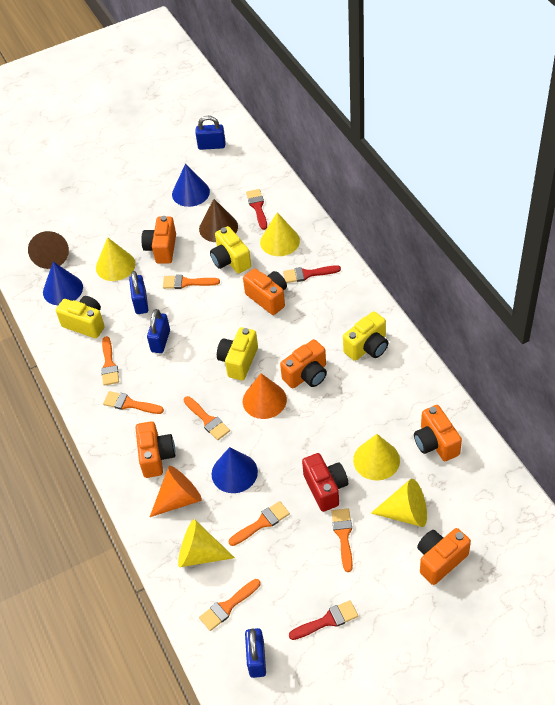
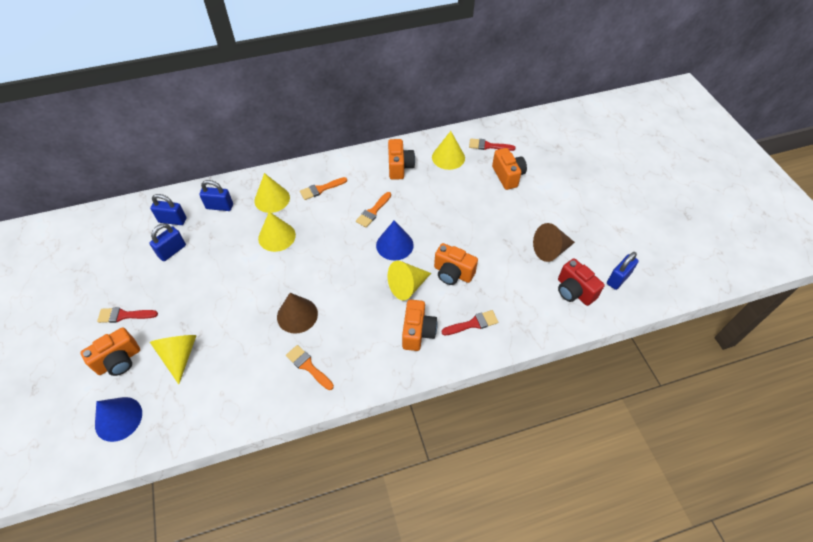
blue cone: [43,262,83,305] [172,164,210,207] [212,447,258,493] = 3 -> [95,397,142,442] [376,220,414,261] = 2
orange brush: [101,336,119,386] [103,391,164,414] [163,275,220,289] [184,396,230,440] [199,579,260,631] [229,501,290,546] [331,508,353,572] = 7 -> [286,345,334,390] [300,177,347,200] [356,192,391,228] = 3
orange camera: [135,421,175,478] [141,216,176,263] [243,268,287,315] [280,339,327,389] [414,405,462,461] [417,528,471,585] = 6 -> [80,327,140,376] [388,139,415,180] [402,299,437,351] [434,243,478,285] [492,148,527,190] = 5
orange cone: [150,466,202,517] [243,373,287,419] = 2 -> none = 0
yellow camera: [56,296,105,338] [210,226,251,274] [217,327,258,380] [343,311,388,361] = 4 -> none = 0

